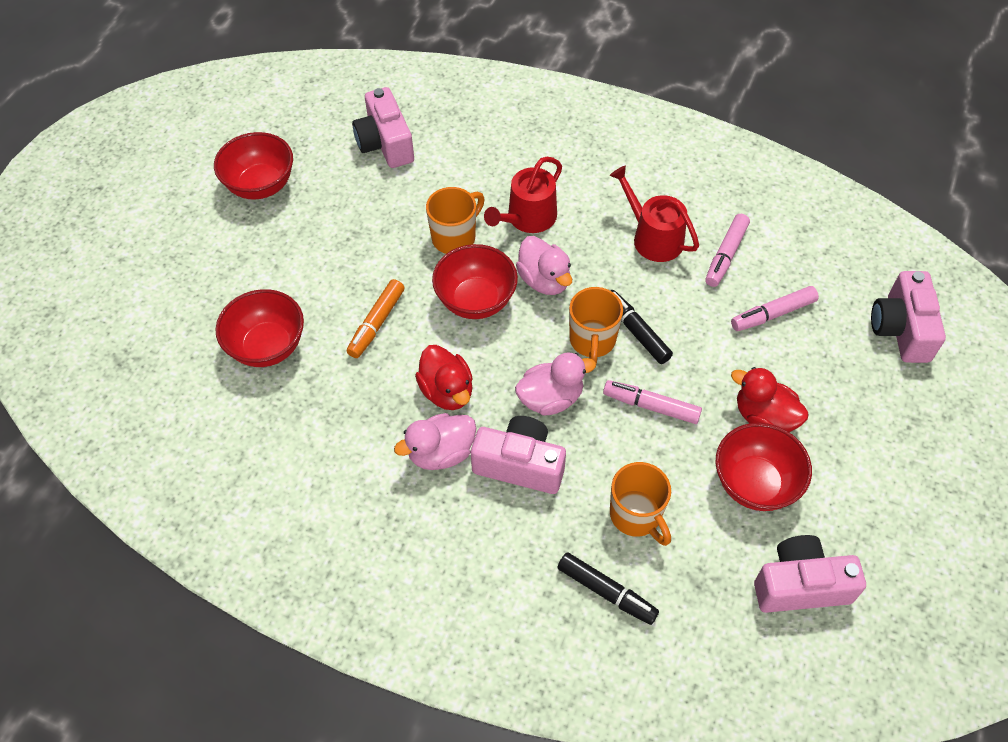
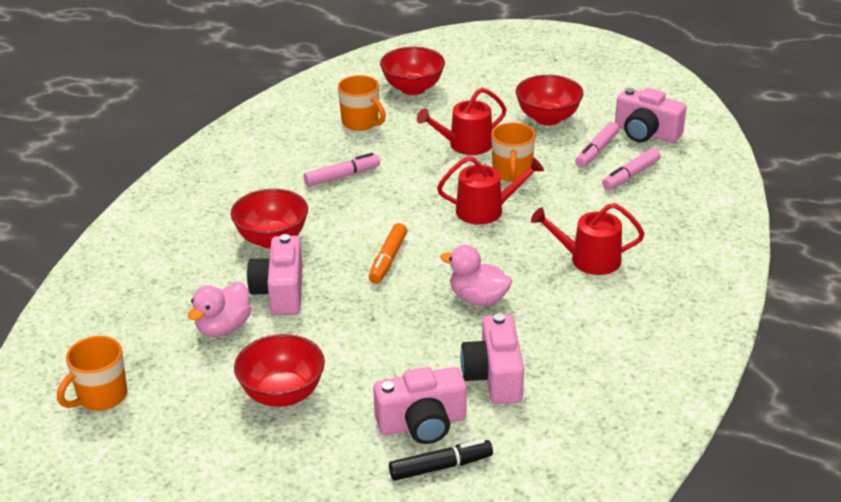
black marker: [557,552,659,625] [610,290,673,364] = 2 -> [389,439,493,481] = 1
pink duck: [394,413,476,470] [515,352,596,416] [516,236,572,295] = 3 -> [188,282,251,337] [440,245,512,306] = 2
red duck: [415,345,473,410] [731,367,808,432] = 2 -> none = 0
red watering can: [484,157,562,233] [610,165,699,262] = 2 -> [417,88,507,155] [437,156,544,225] [531,203,645,275] = 3

